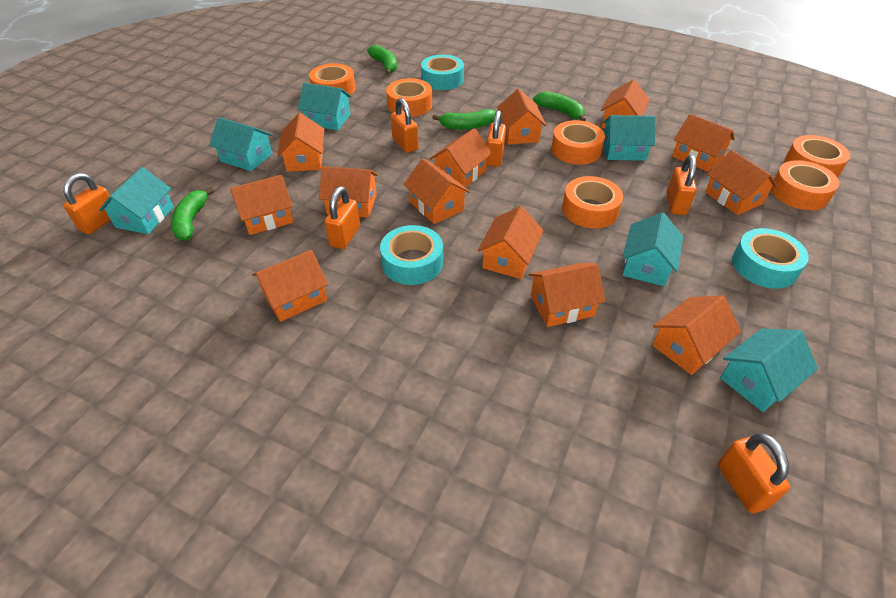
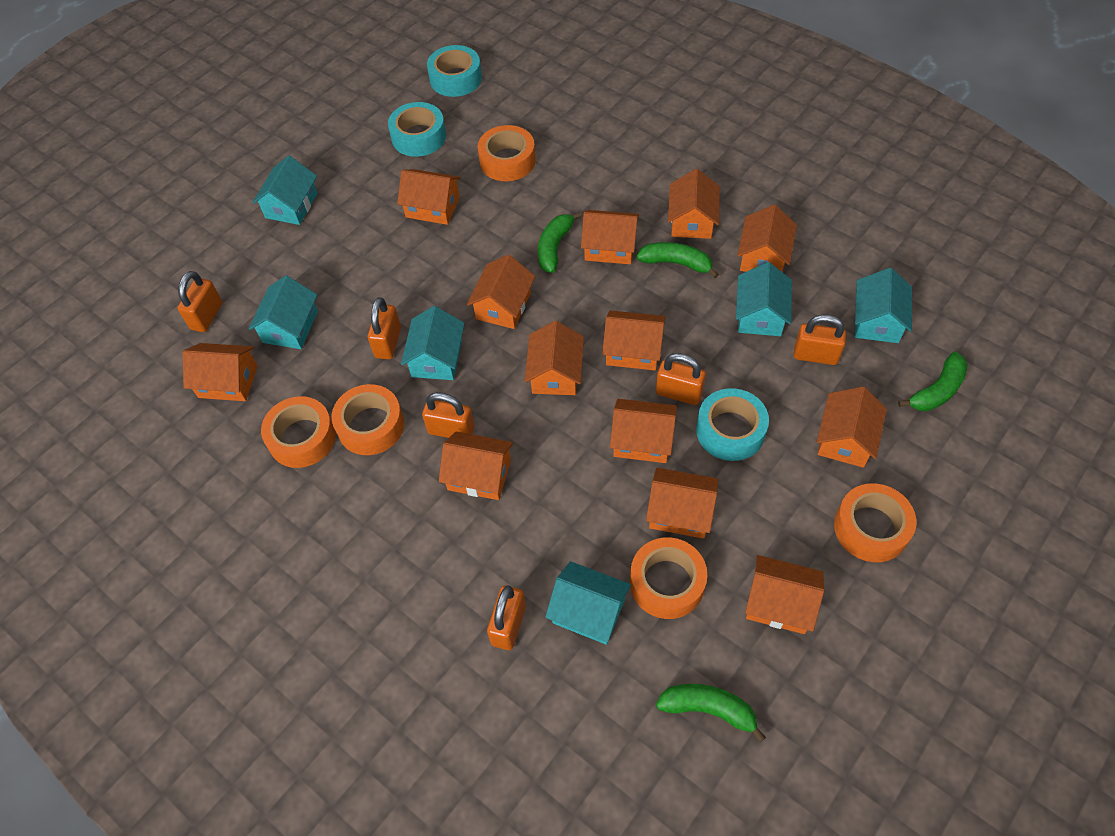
orange tape: [309,63,355,95] [386,78,432,117] [551,120,605,165] [562,176,623,228] [771,160,839,210] [784,135,850,177] = 6 -> [261,396,336,468] [332,384,404,455] [478,125,536,181] [630,537,707,619] [834,483,916,562] = 5

